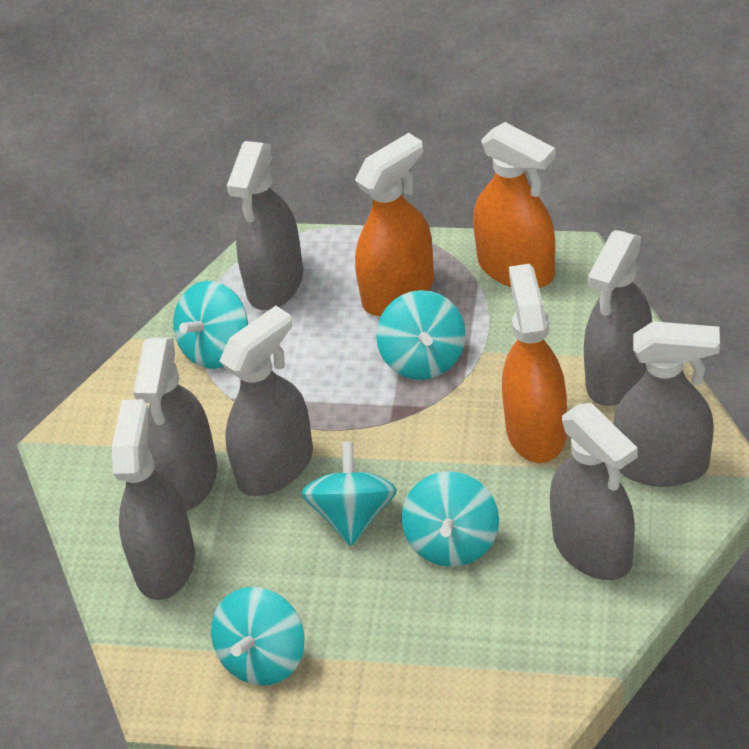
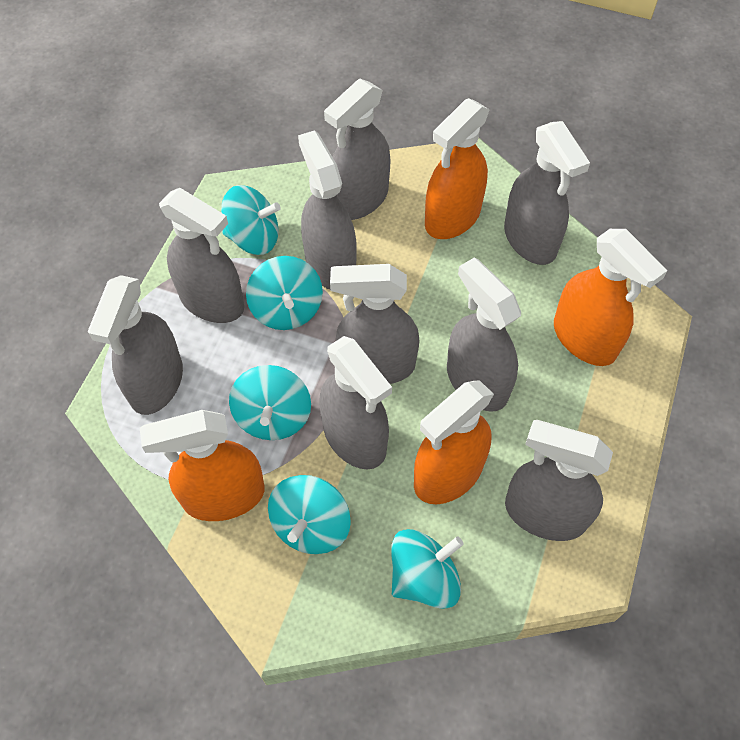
grey spray bottle: [112,399,195,600] [133,338,217,511] [219,306,313,496] [227,141,303,310] [550,403,638,580] [584,230,652,406] [613,321,720,487] = 7 -> [88,275,183,415] [159,188,244,323] [298,130,357,290] [319,336,392,470] [324,79,391,220] [330,264,420,384] [447,257,521,412] [504,121,590,265] [505,420,613,541] = 9
orange spray bottle: [355,133,434,316] [473,122,555,288] [502,264,567,463] = 3 -> [140,410,264,521] [414,380,494,504] [425,98,490,239] [554,229,668,366] = 4

